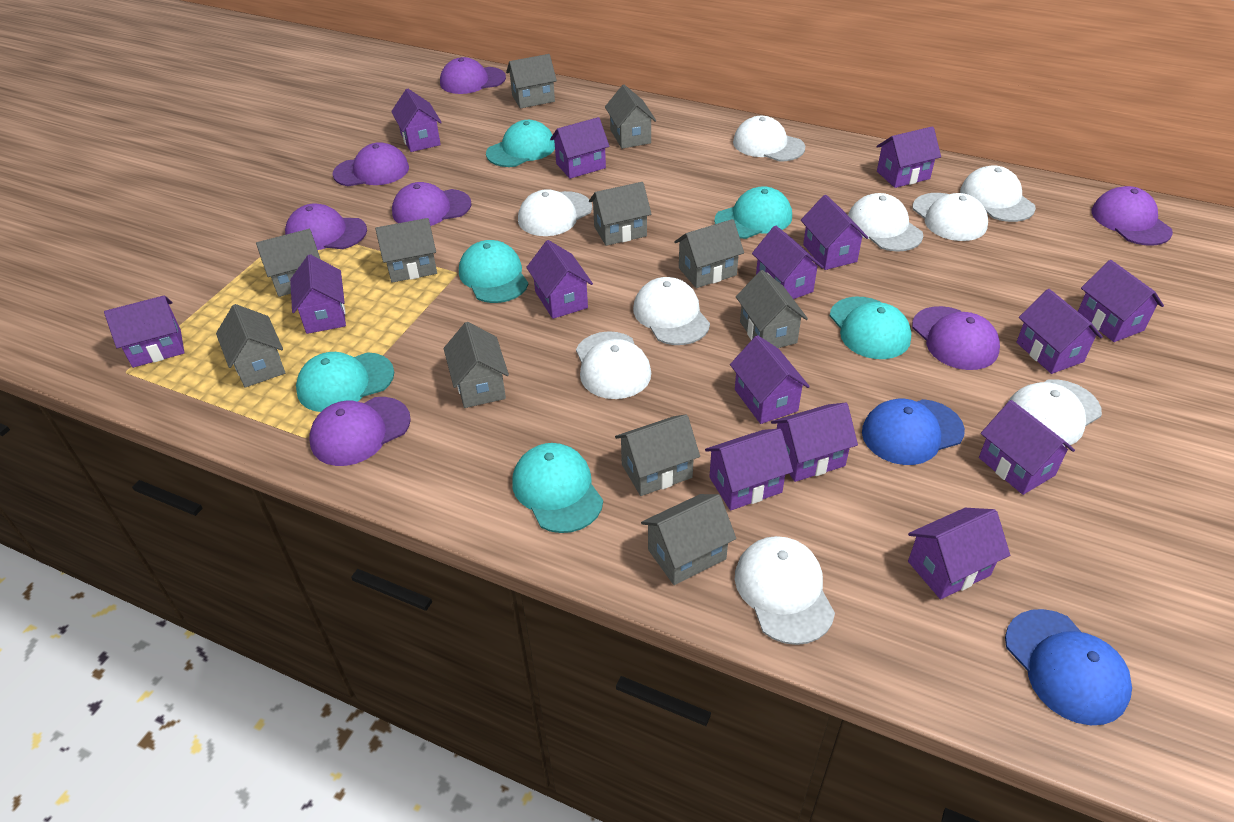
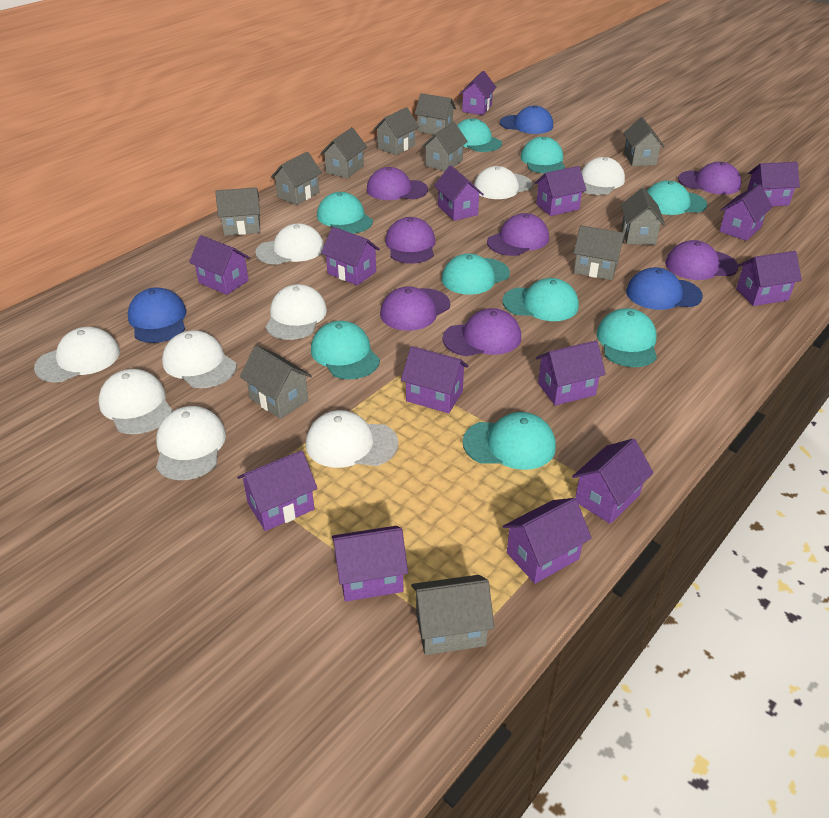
blue cap: [862,399,965,465] [1005,609,1132,725] = 2 -> [128,287,186,343] [500,105,553,134] [626,267,703,310] = 3
purple house: [104,295,185,368] [290,254,346,334] [391,89,442,152] [526,240,593,319] [550,117,609,179] [705,429,793,510] [730,335,810,424] [752,225,824,299] [771,403,858,482] [801,195,868,270] [877,126,941,188] [908,508,1010,599] [979,400,1075,495] [1016,289,1103,374] [1078,260,1164,342] = 15 -> [189,235,250,295] [238,450,318,531] [321,227,380,286] [332,526,408,602] [401,346,469,413] [434,165,484,221] [460,71,496,115] [502,498,592,584] [535,166,586,216] [536,340,606,406] [572,439,653,524] [719,184,773,241] [736,251,802,306] [747,162,800,206] = 14
turquoise cap: [296,352,394,412] [459,240,528,303] [486,120,555,167] [512,443,603,533] [714,186,792,239] [830,297,911,359] = 6 -> [311,321,380,379] [317,192,373,234] [442,253,510,295] [457,118,502,152] [462,412,556,470] [502,278,579,321] [521,137,565,174] [597,308,657,367] [647,180,707,215] = 9

